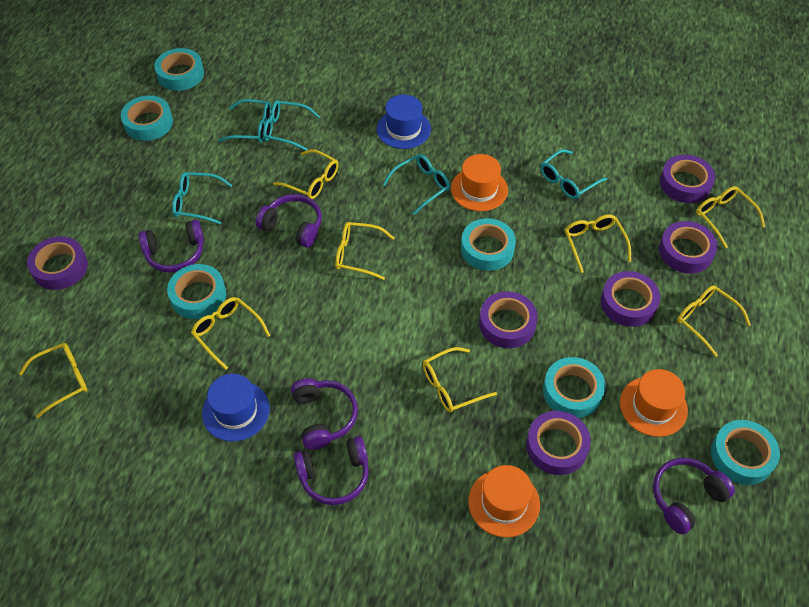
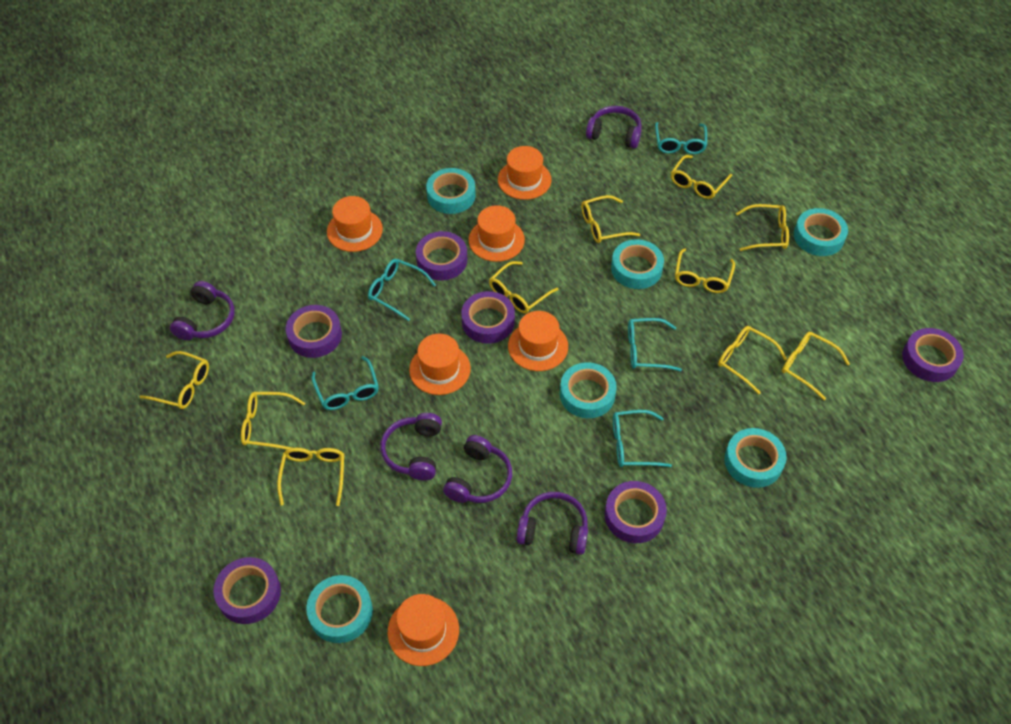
blue hat: [202,374,270,442] [377,94,431,149] = 2 -> none = 0
orange hat: [451,154,508,211] [468,465,540,537] [620,369,688,437] = 3 -> [327,196,383,252] [388,594,459,666] [409,334,471,395] [469,205,525,262] [498,146,551,200] [508,311,568,371] = 6
yellow glasses: [19,343,87,418] [191,297,270,370] [273,149,339,199] [335,222,394,280] [423,347,497,413] [565,214,631,273] [677,285,751,357] [696,186,765,248] = 8 -> [139,351,209,409] [241,392,305,450] [277,448,344,506] [489,261,559,314] [581,195,640,243] [671,155,732,199] [675,248,735,293] [718,326,787,394] [736,204,789,251] [782,332,850,400] = 10

